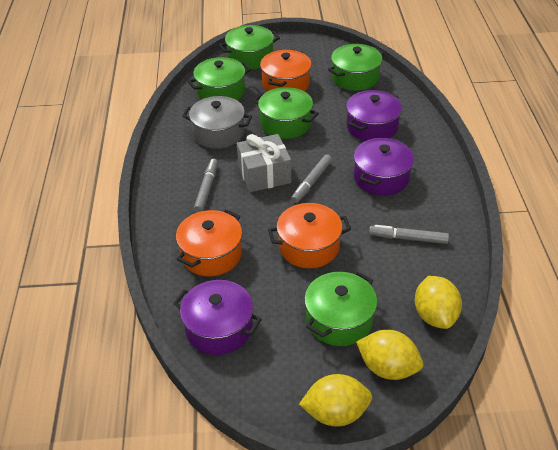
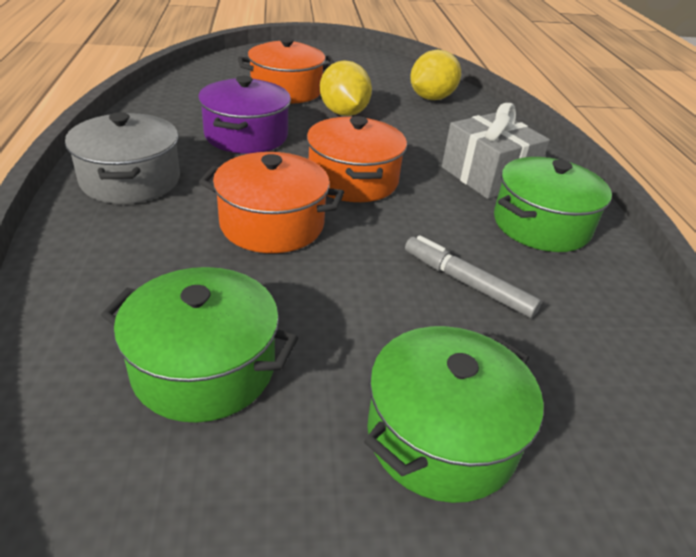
green pot: [188,57,251,101] [219,25,280,70] [253,87,319,139] [304,271,377,346] [328,44,384,91] = 5 -> [101,267,298,423] [364,326,544,503] [494,157,612,252] = 3
grey marker: [194,159,218,212] [291,154,332,203] [369,225,449,244] = 3 -> [405,235,541,318] = 1
purple pot: [173,280,262,355] [346,90,402,141] [353,137,414,196] = 3 -> [198,76,291,154] = 1
yellow lemon: [299,374,372,427] [356,330,423,380] [415,276,462,329] = 3 -> [320,61,372,116] [410,50,461,100] = 2

